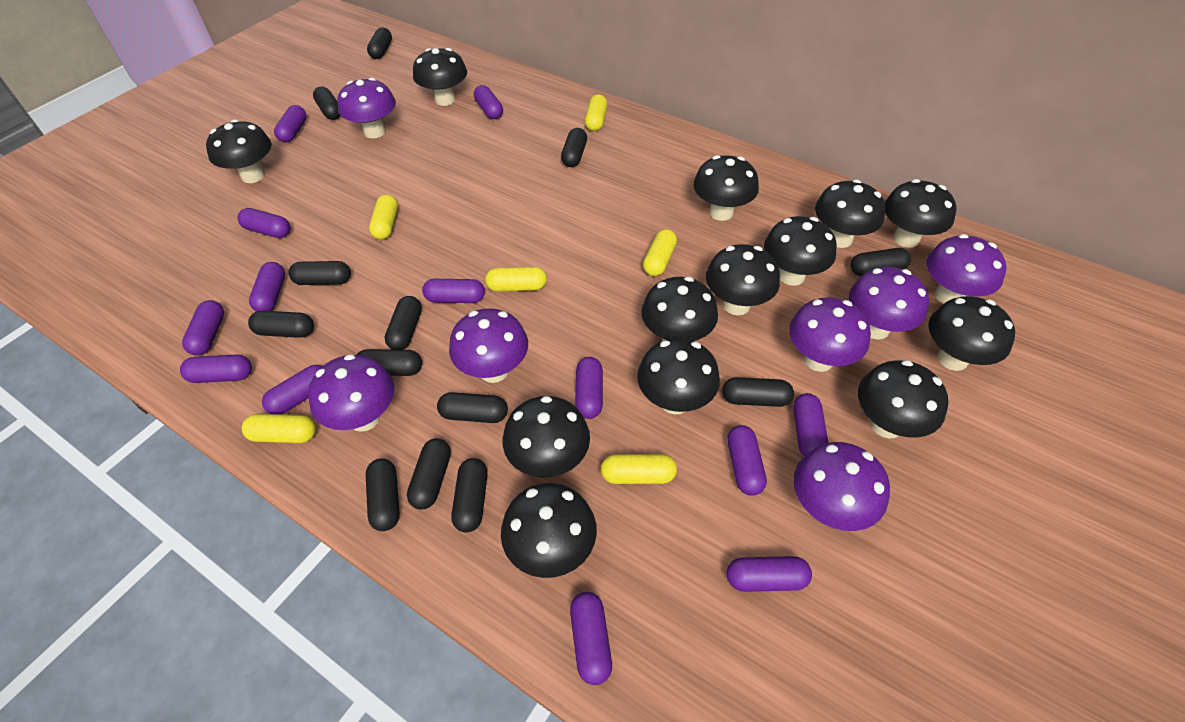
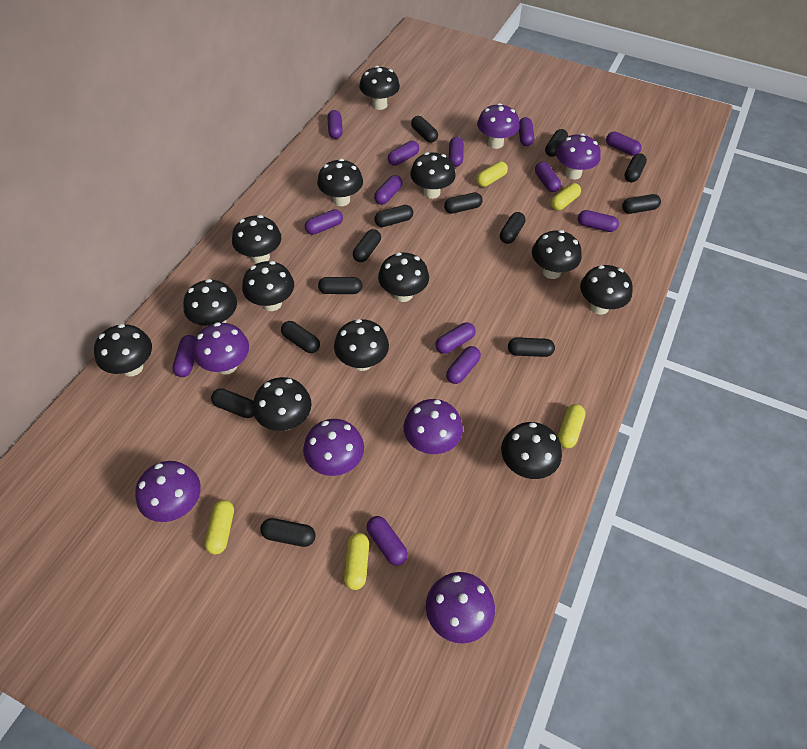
yellow capsule: [242,414,316,443] [369,194,398,240] [485,267,547,292] [585,94,608,131] [601,454,677,484] [643,229,677,276] = 6 -> [205,500,234,554] [344,533,369,590] [476,161,508,187] [551,183,581,210] [558,404,585,448] = 5

